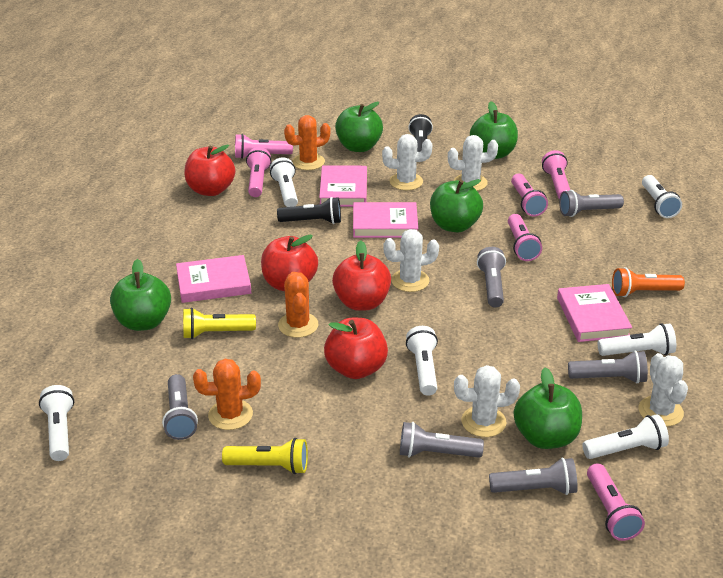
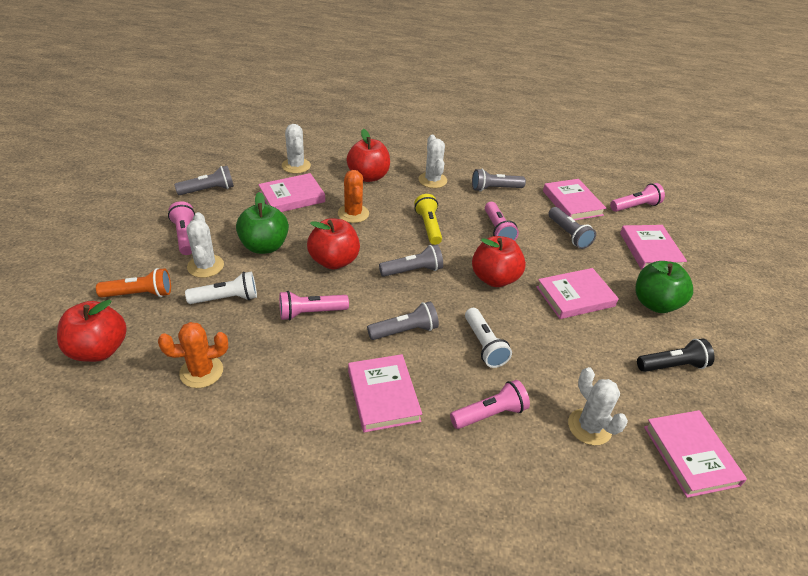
black flashlight: [277,197,341,224] [408,114,433,152] = 2 -> [637,339,715,372] = 1
green apple: [110,259,171,331] [335,102,383,152] [430,179,483,232] [470,101,518,159] [514,367,582,449] = 5 -> [236,192,289,254] [635,261,693,313] = 2
grey flashlight: [162,374,198,440] [400,422,484,458] [477,247,506,307] [489,458,578,495] [559,190,624,217] [568,350,648,383] = 6 -> [174,166,234,195] [367,301,439,340] [379,244,443,277] [472,169,526,192] [548,207,596,249] = 5
orange cactus: [193,359,261,430] [278,272,318,338] [284,115,330,170] = 3 -> [158,322,228,388] [338,170,369,223] = 2
pink book: [176,255,251,303] [319,165,367,207] [353,202,418,238] [557,284,632,342] = 4 -> [258,173,325,212] [348,354,422,433] [536,268,619,319] [543,179,606,220] [620,225,687,270] [644,410,747,498] = 6
pink flashlight: [235,134,293,159] [246,147,272,197] [508,214,542,261] [511,174,548,217] [542,150,570,199] [587,463,645,541] = 6 -> [168,201,195,255] [279,291,349,320] [450,380,530,429] [485,202,519,241] [610,183,665,212] = 5
white cactus: [382,134,432,190] [383,229,439,292] [448,135,498,191] [454,365,520,437] [638,353,688,426] = 5 -> [186,212,224,278] [282,124,311,174] [418,135,447,188] [568,367,628,445] = 4
white flashlight: [39,385,74,461] [270,157,298,207] [406,326,438,396] [582,414,669,459] [598,323,676,356] [642,175,682,218] = 6 -> [185,272,257,304] [465,308,512,368] = 2
yellow flashlight: [183,308,256,339] [222,438,308,474] = 2 -> [414,194,442,245] = 1

